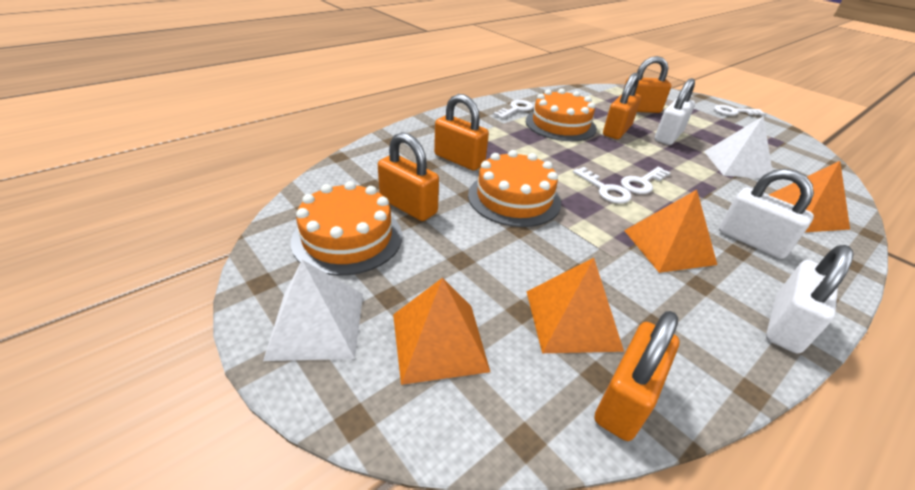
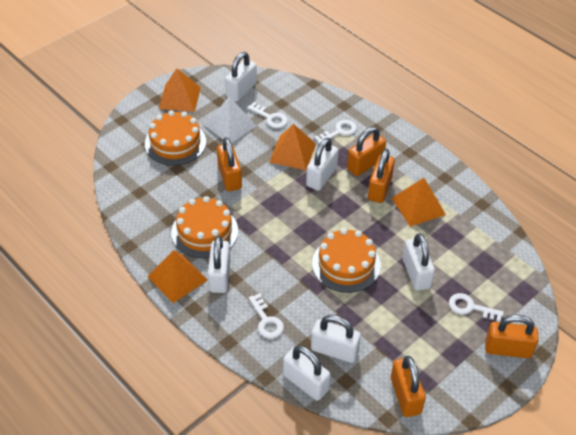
white padlock: [655,78,695,145] [719,169,814,259] [766,245,854,354] = 3 -> [208,236,230,293] [225,52,257,102] [283,345,330,401] [306,138,339,191] [311,315,361,363] [403,233,435,291] = 6
white pyramid: [263,260,363,361] [704,116,772,178] = 2 -> [204,96,257,143] = 1

